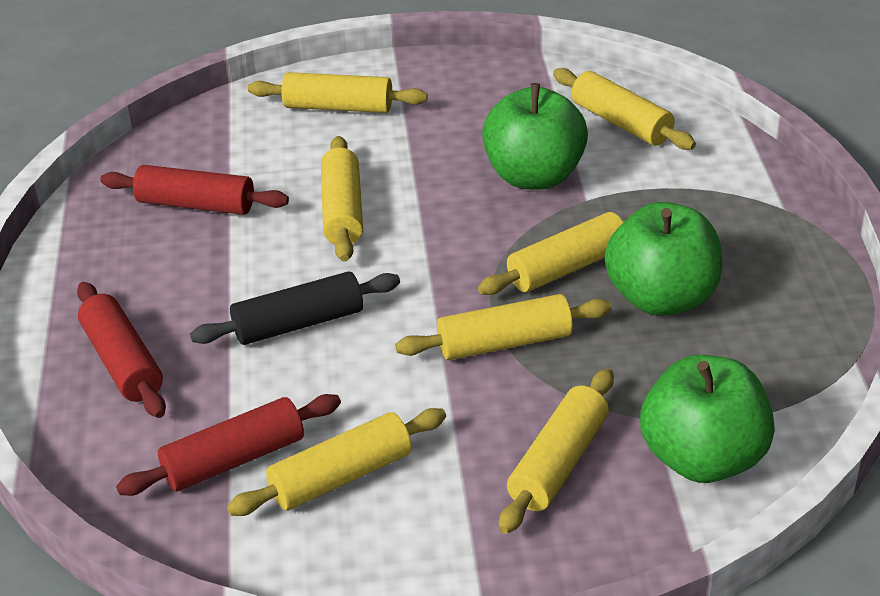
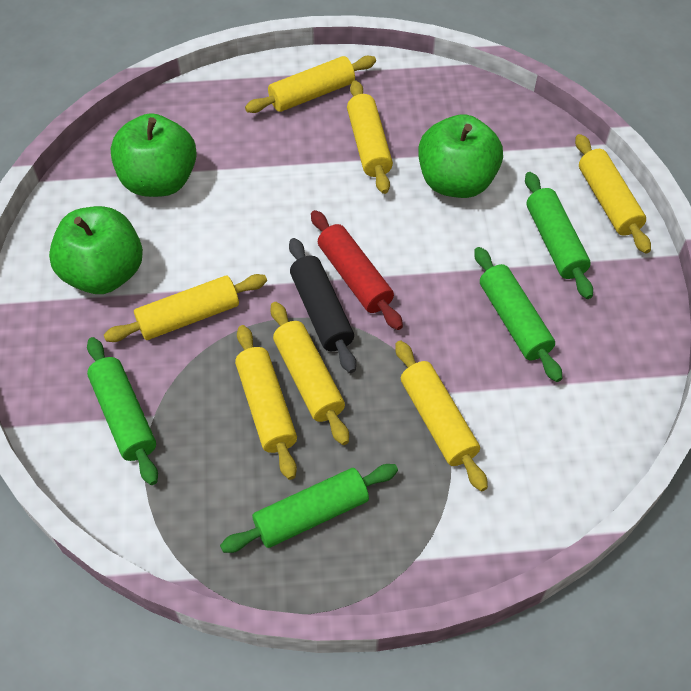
green rolling pin: none = 0 -> [87,337,158,485] [220,464,398,553] [474,247,562,382] [525,172,593,299] = 4
red rolling pin: [77,282,166,418] [100,165,289,215] [116,394,341,496] = 3 -> [311,210,403,330] = 1

